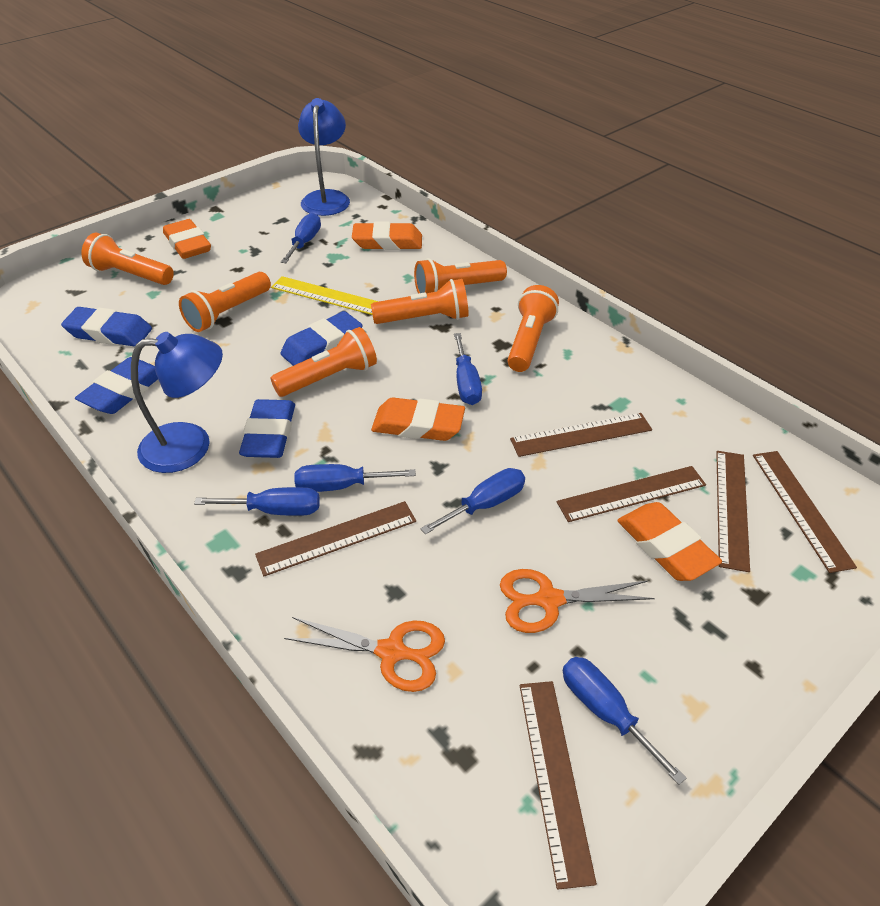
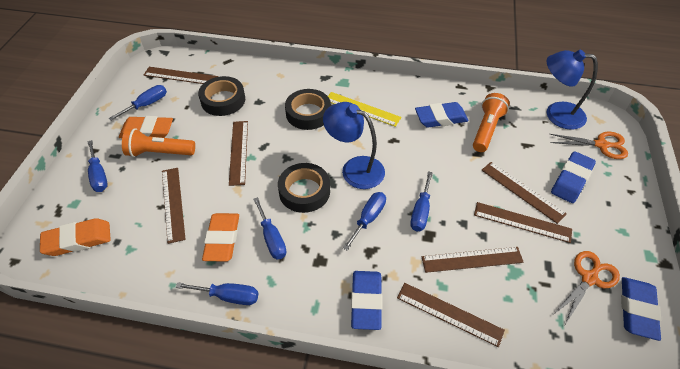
black tape: none = 0 -> [198,76,245,116] [278,163,330,213] [285,89,331,130] = 3
brown ruler: [255,501,416,576] [510,413,652,457] [520,681,597,889] [557,466,706,522] [716,451,750,572] [753,451,857,573] = 6 -> [144,67,218,84] [162,168,186,244] [229,121,248,186] [397,283,505,347] [422,247,523,273] [474,202,572,243] [482,162,567,224] = 7
orange eraser: [163,219,211,259] [352,221,422,250] [371,398,465,441] [617,502,722,581] = 4 -> [40,218,111,256] [119,116,173,138] [202,213,239,262] = 3
orange flashlight: [82,233,174,285] [179,272,271,332] [270,327,377,397] [371,279,469,324] [414,258,507,294] [507,285,559,372] = 6 -> [122,128,195,157] [473,93,510,152] = 2

